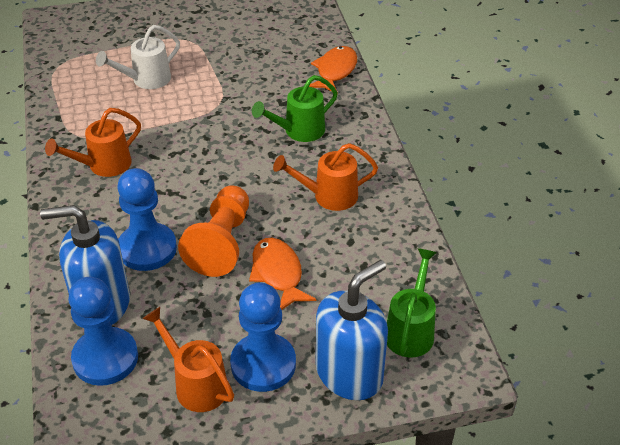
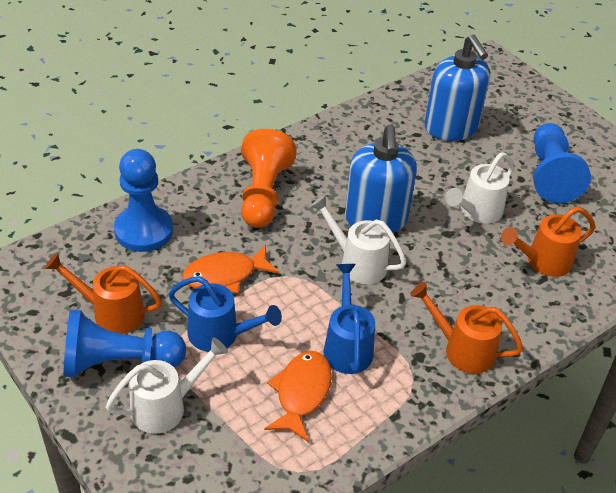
blue watering can: none = 0 -> [168,276,282,352] [323,264,375,374] = 2
green watering can: [252,75,338,142] [387,248,437,358] = 2 -> none = 0
white watering can: [96,25,180,89] = 1 -> [106,337,228,434] [310,195,406,284] [445,153,514,224] = 3

